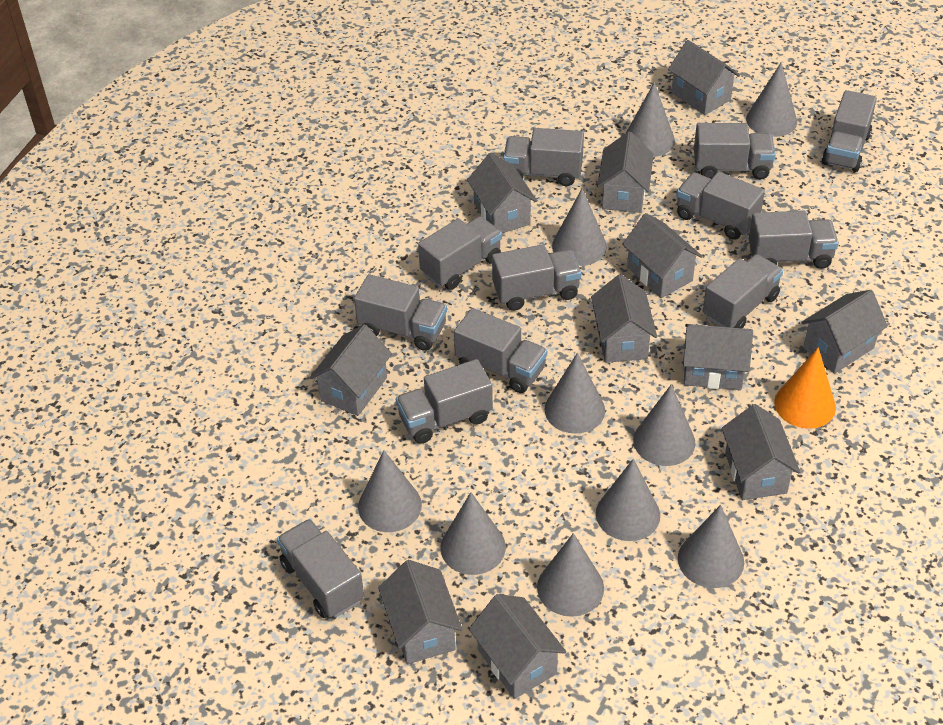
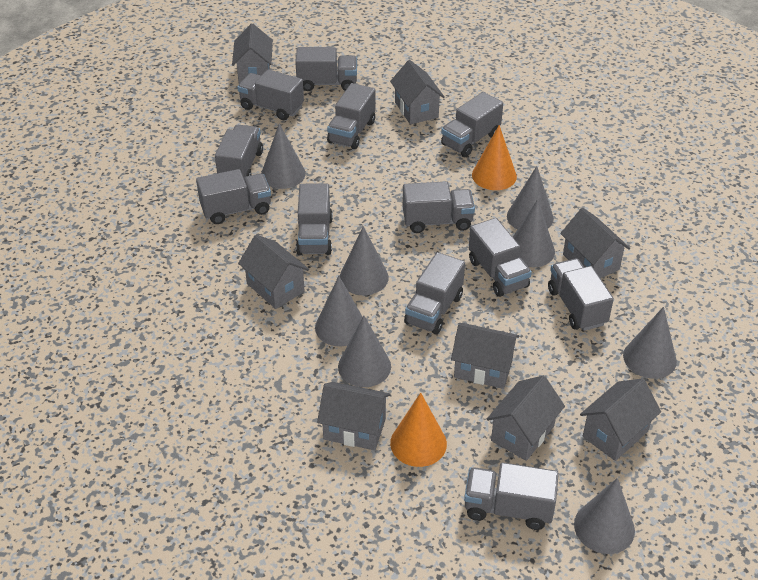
grey cone: [358,450,422,532] [440,492,506,575] [537,533,604,617] [544,352,605,434] [552,189,607,266] [596,458,660,541] [625,82,675,157] [633,384,695,466] [678,505,744,588] [746,62,797,137] = 10 -> [261,123,306,189] [315,276,362,346] [338,315,391,387] [340,226,389,295] [507,166,554,230] [513,199,555,267] [574,478,635,554] [623,307,677,379] = 8
grey house: [310,324,392,416] [378,560,463,664] [467,153,537,233] [469,594,566,699] [591,274,657,363] [597,132,654,213] [622,213,703,298] [668,40,740,115] [683,324,753,390] [722,404,800,500] [802,290,888,374] = 11 -> [232,23,273,83] [238,234,309,309] [317,382,391,450] [390,60,445,124] [451,323,519,389] [487,376,565,461] [560,208,630,278] [580,378,661,461] = 8
orange cone: [774,347,836,429] = 1 -> [390,393,447,467] [472,125,517,190] = 2

